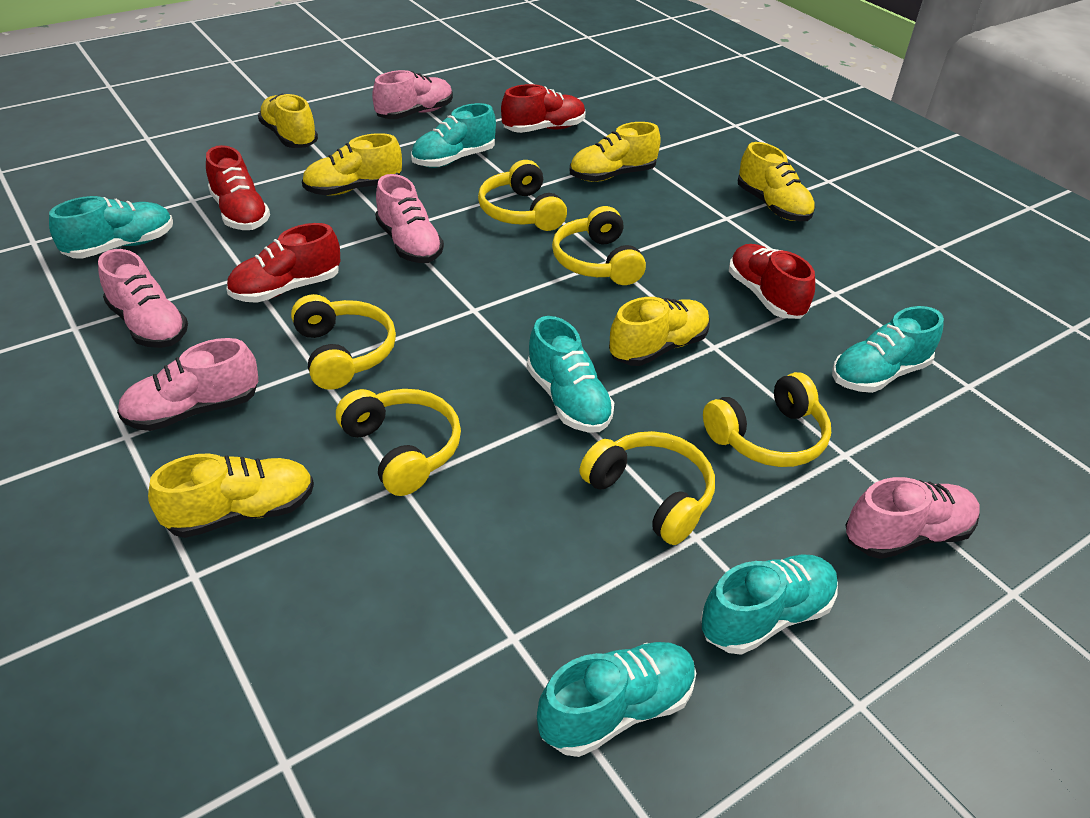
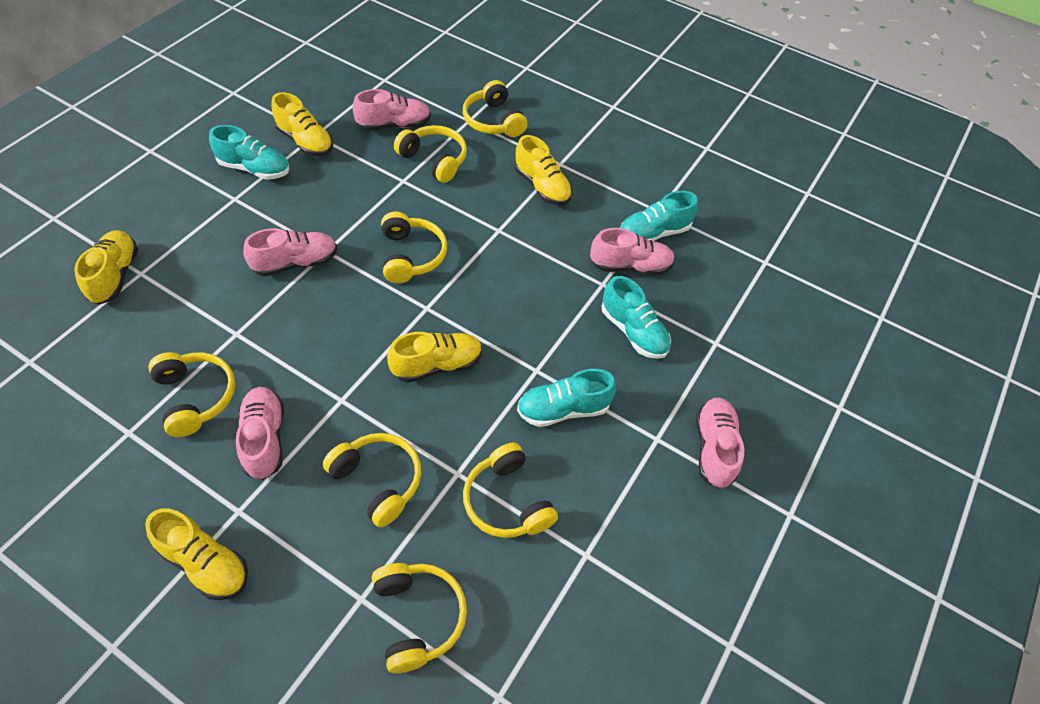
red shoe: [206,145,270,230] [226,223,340,303] [501,84,586,133] [729,244,815,319] = 4 -> none = 0
turquoise shoe: [49,196,173,259] [411,103,496,168] [527,316,614,432] [537,642,696,757] [701,554,838,655] [832,306,944,393] = 6 -> [209,125,290,180] [517,369,616,427] [602,276,671,359] [620,191,698,241] = 4
yellow headphones: [291,294,396,390] [336,389,461,496] [478,160,567,231] [552,206,646,285] [580,431,715,545] [703,372,831,467] = 6 -> [148,352,235,437] [323,433,421,527] [372,563,467,673] [381,212,447,283] [394,125,467,183] [463,80,527,137] [463,443,558,538] = 7
yellow shoe: [148,453,314,538] [258,94,318,148] [302,133,402,196] [570,122,661,182] [609,297,710,366] [738,142,815,221] = 6 -> [74,230,138,305] [145,508,248,600] [271,92,333,156] [387,332,482,383] [515,135,572,206] = 5

